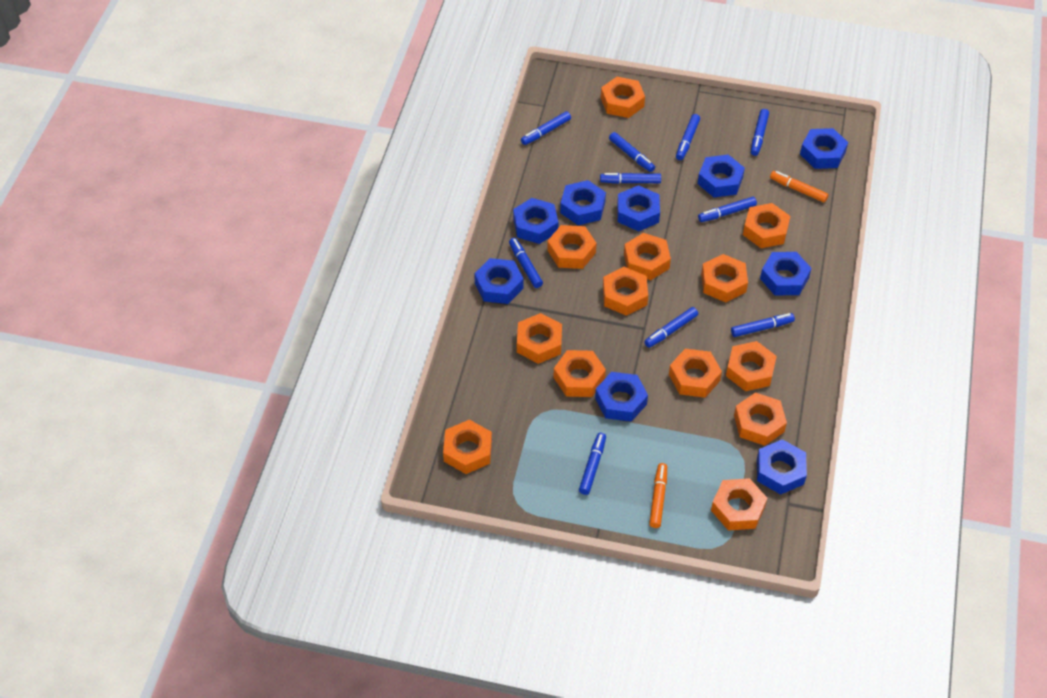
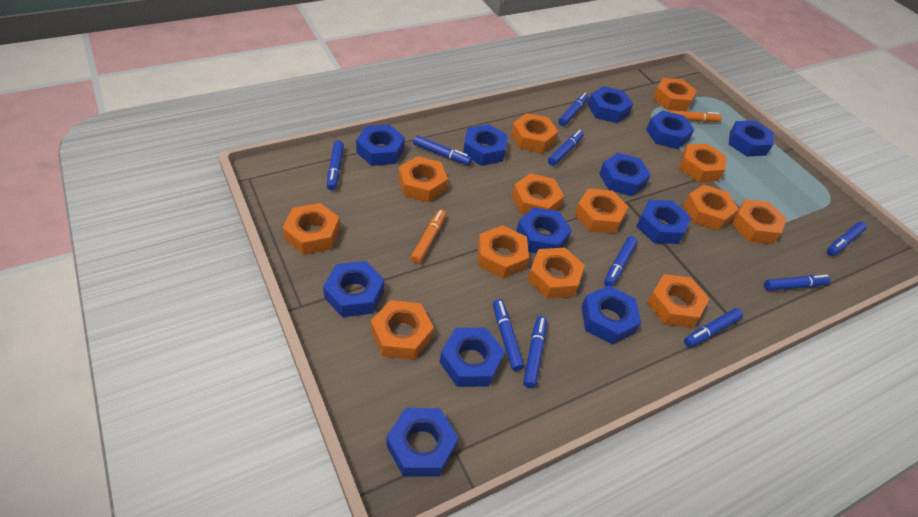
blue nut: [474,258,524,304] [513,198,558,244] [560,180,606,225] [595,372,648,422] [617,185,660,232] [698,155,745,197] [757,439,807,495] [760,252,812,295] [800,128,848,169] = 9 -> [323,261,384,317] [356,125,405,166] [386,408,459,477] [440,328,505,387] [463,124,507,166] [516,207,572,253] [581,286,641,345] [588,86,633,123] [599,153,651,196] [636,200,691,244] [646,110,694,149] [729,121,774,156] = 12

